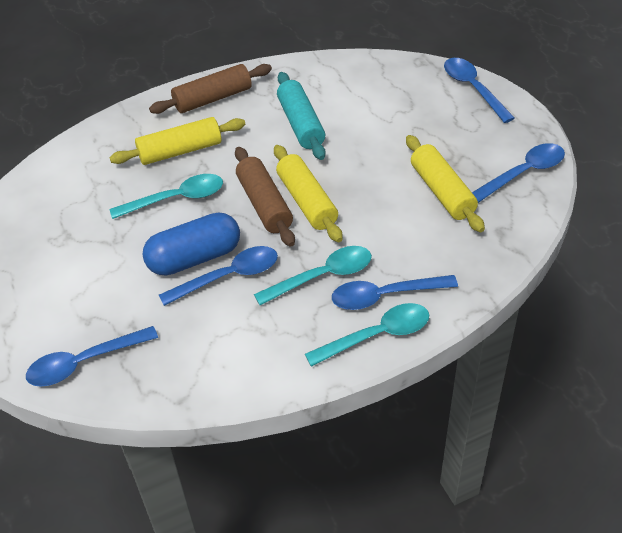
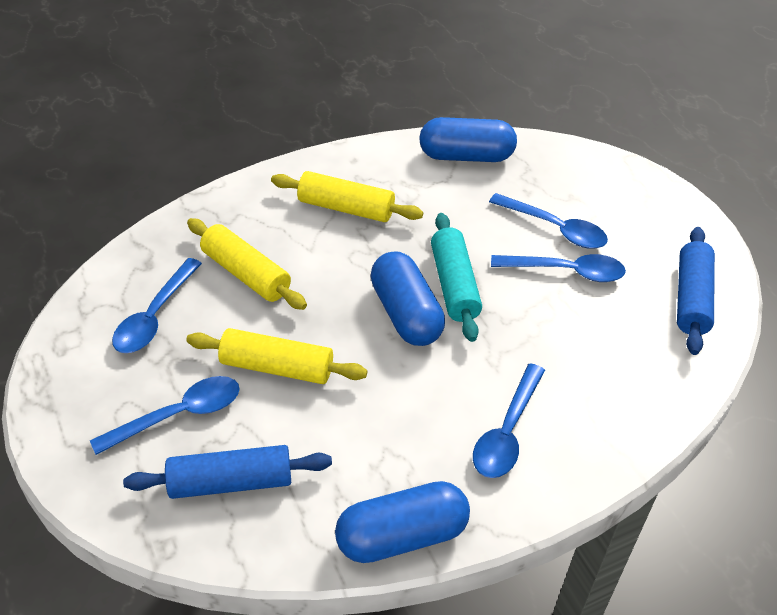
blue capsule: [143,212,240,276] = 1 -> [335,481,470,563] [371,251,445,346] [419,117,517,162] = 3
blue rolling pin: none = 0 -> [123,445,332,499] [677,227,715,355] = 2
brown rolling pin: [149,64,272,114] [235,147,295,247] = 2 -> none = 0
turquoise spoon: [109,174,223,219] [254,246,372,305] [305,303,429,367] = 3 -> none = 0

